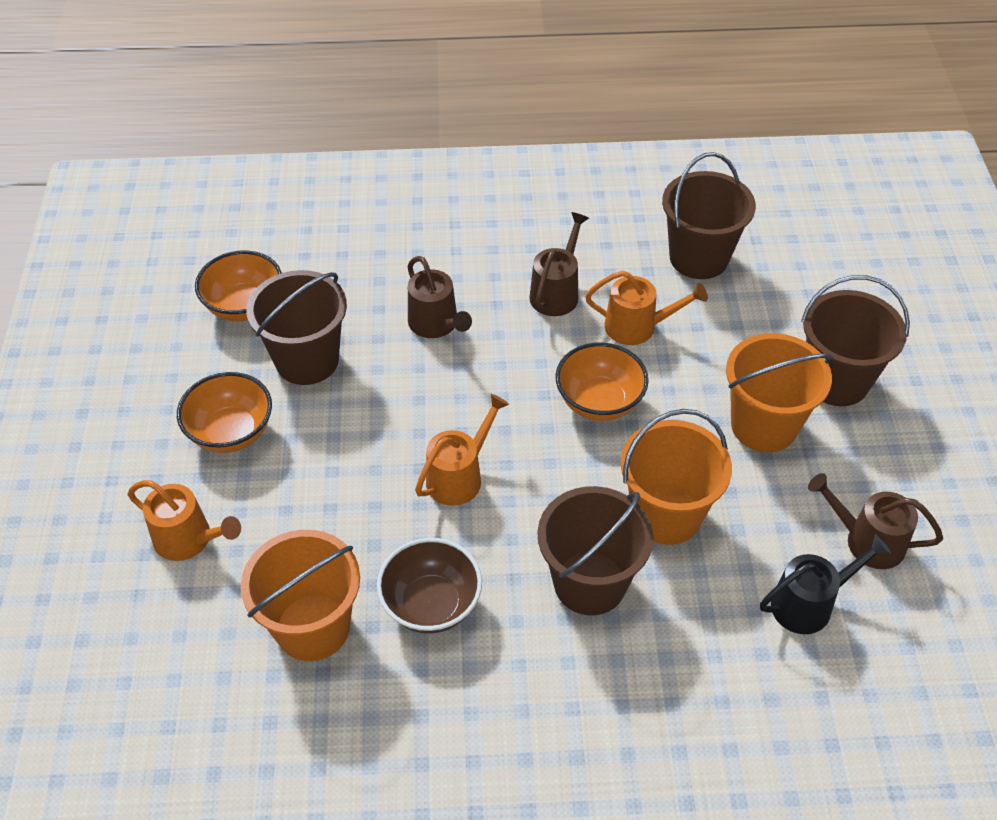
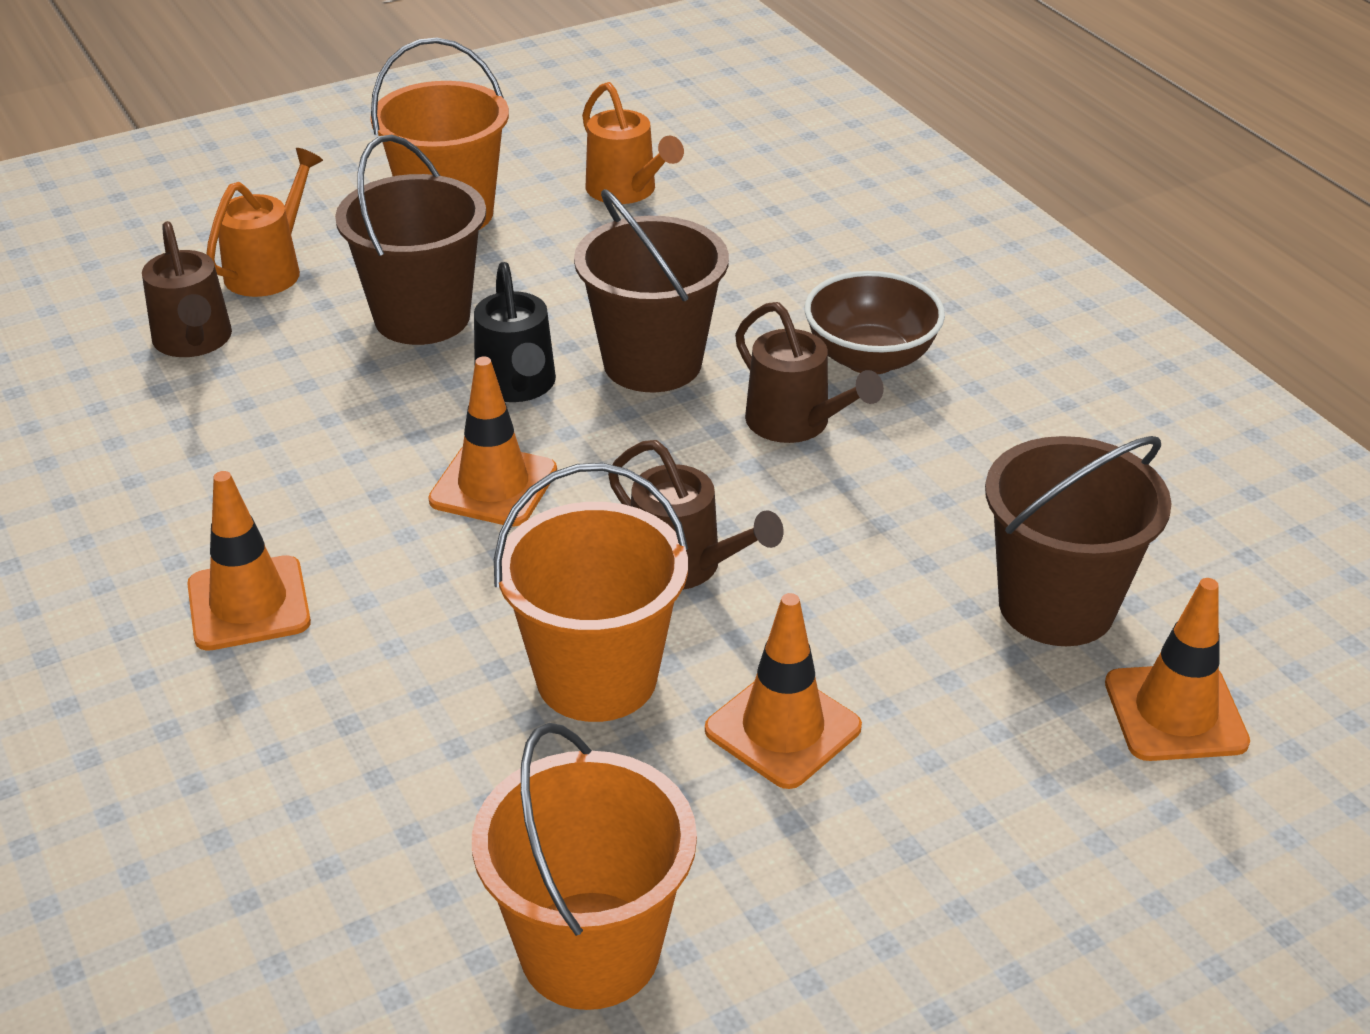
brown bucket: [246,270,347,385] [538,486,654,615] [662,152,756,279] [801,275,910,406] = 4 -> [335,135,486,345] [574,189,729,392] [985,436,1171,646] = 3
orange bowl: [177,372,272,453] [195,251,282,321] [555,342,649,421] = 3 -> none = 0
orange traffic cone: none = 0 -> [187,471,311,651] [428,357,557,527] [705,593,862,789] [1105,578,1250,761] = 4
orange watering can: [128,480,241,561] [415,394,509,506] [585,271,708,345] = 3 -> [206,148,323,297] [582,82,684,204] = 2

